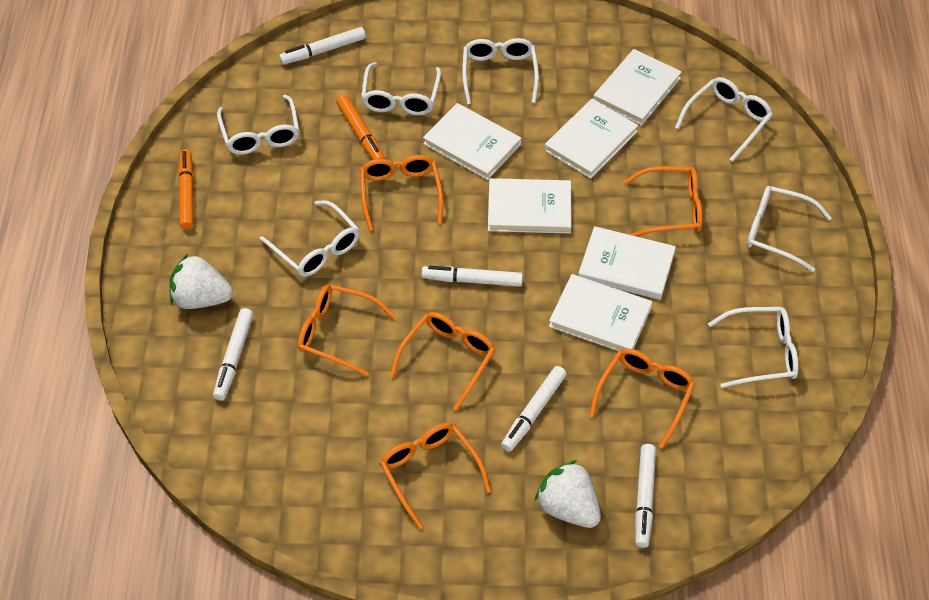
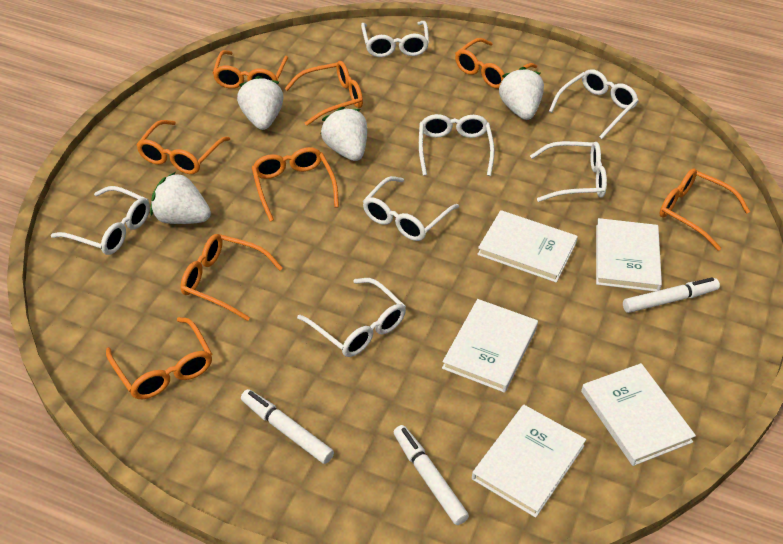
orange glasses: [298,284,395,376] [360,155,443,231] [380,423,491,530] [390,312,496,411] [589,349,695,449] [624,166,702,236] = 6 -> [106,317,212,399] [136,120,230,174] [180,234,283,321] [213,50,288,89] [252,147,339,222] [284,61,363,126] [455,38,537,89] [660,168,750,251] = 8
orange marker: [178,149,194,230] [336,94,385,160] = 2 -> none = 0
white book: [423,103,521,180] [488,178,572,234] [544,98,638,179] [549,274,652,351] [578,226,676,300] [593,49,682,125] = 6 -> [442,299,538,393] [472,405,586,518] [477,210,578,283] [581,363,696,466] [596,218,662,292] = 5
white marker: [213,308,253,401] [279,27,366,65] [422,266,523,287] [501,366,566,452] [635,444,656,548] = 5 -> [241,389,334,464] [394,425,469,525] [623,277,720,313] = 3
white strawberry: [169,254,233,309] [535,460,601,528] = 2 -> [150,172,211,224] [237,76,284,130] [320,107,367,161] [499,67,544,120] = 4

